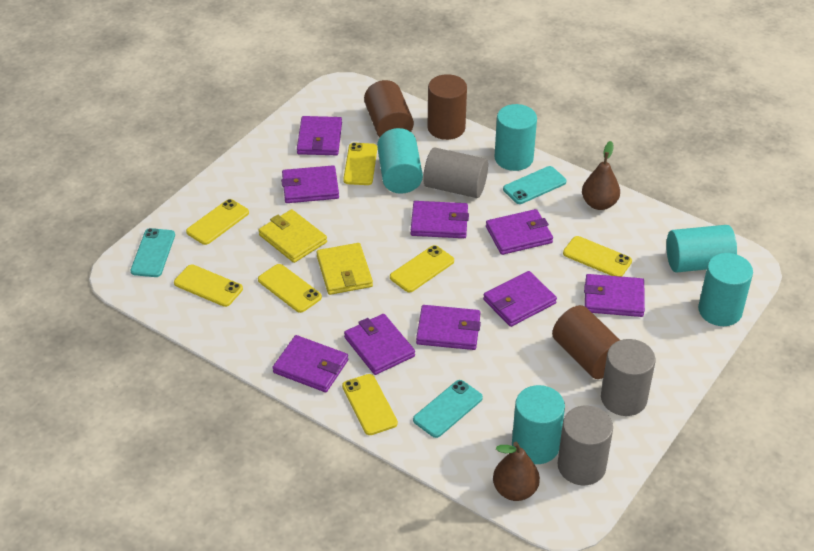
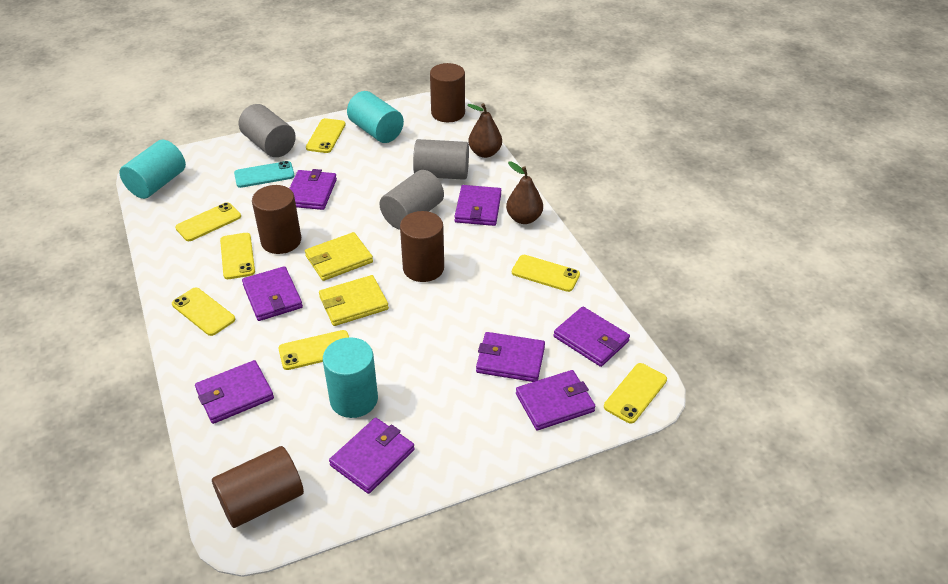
brown cylinder: [364,80,414,137] [427,74,467,140] [552,305,620,379] = 3 -> [212,446,304,528] [252,185,301,254] [400,211,444,282] [430,63,465,122] = 4
purple wallet: [272,335,348,392] [281,165,339,203] [297,116,342,155] [344,314,415,375] [411,201,469,238] [416,305,481,350] [483,271,557,327] [486,209,553,255] [584,274,645,317] = 9 -> [195,360,274,424] [242,266,303,321] [289,169,337,210] [329,418,415,494] [454,185,501,226] [476,332,545,382] [516,370,596,430] [553,307,630,367] = 8
turquoise cylinder: [377,128,423,194] [495,104,537,171] [512,385,565,464] [666,225,737,273] [698,253,753,326] = 5 -> [119,139,186,199] [323,337,378,418] [347,91,404,143] = 3
turquoise phone: [130,228,175,277] [413,380,483,438] [503,166,566,204] = 3 -> [234,161,295,188] = 1

